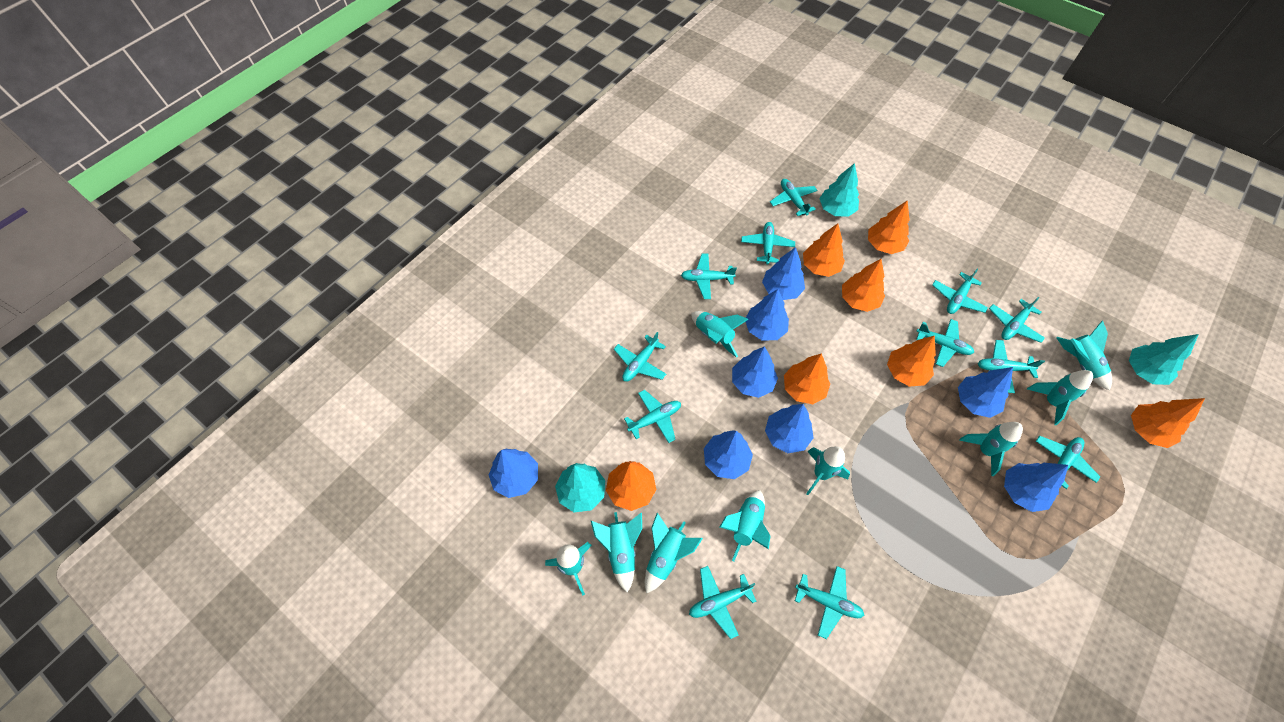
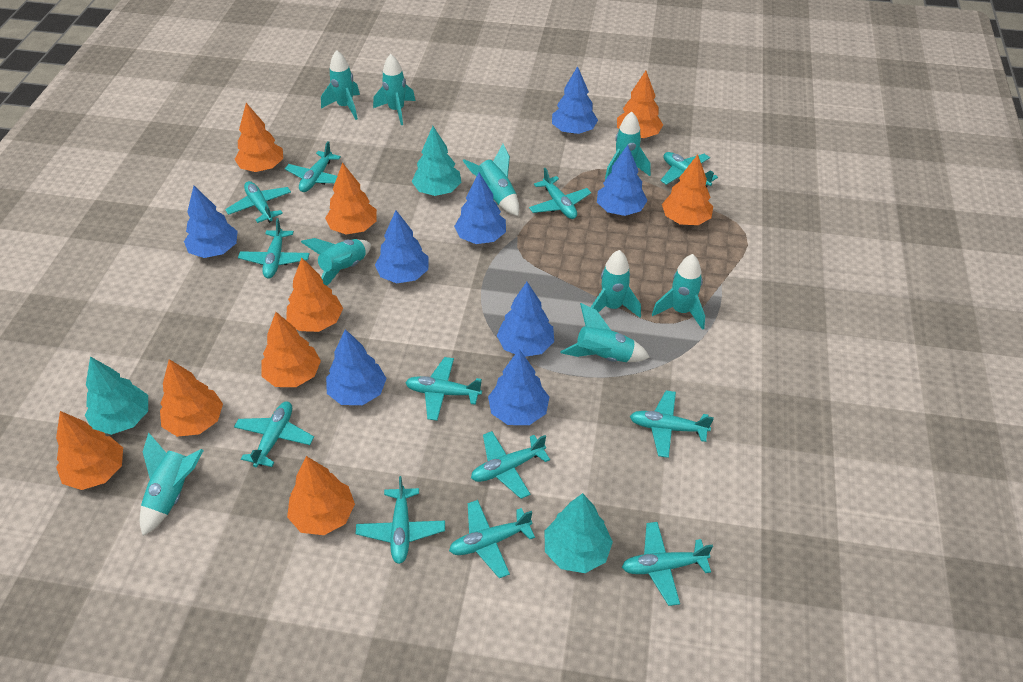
orange tree: [606,461,656,511] [784,353,830,404] [803,223,845,277] [842,259,885,312] [868,201,910,254] [887,336,936,387] [1131,398,1205,448] = 7 -> [56,411,123,490] [160,359,223,437] [234,103,283,172] [261,312,321,387] [286,258,343,332] [287,456,355,535] [325,162,377,235] [617,71,663,138] [662,154,713,225] = 9

